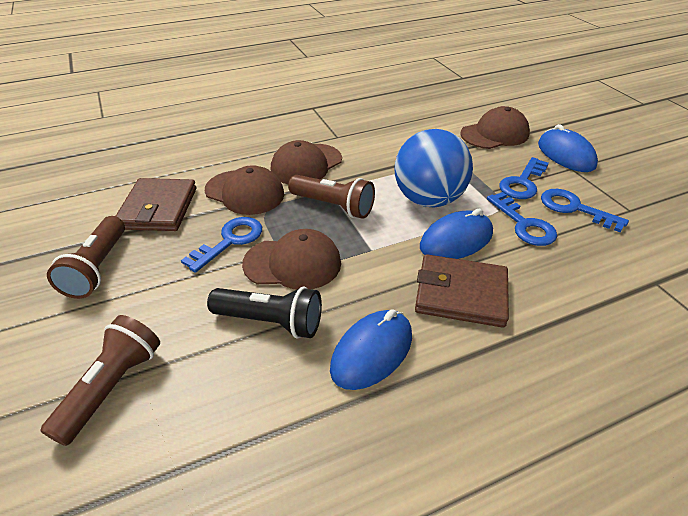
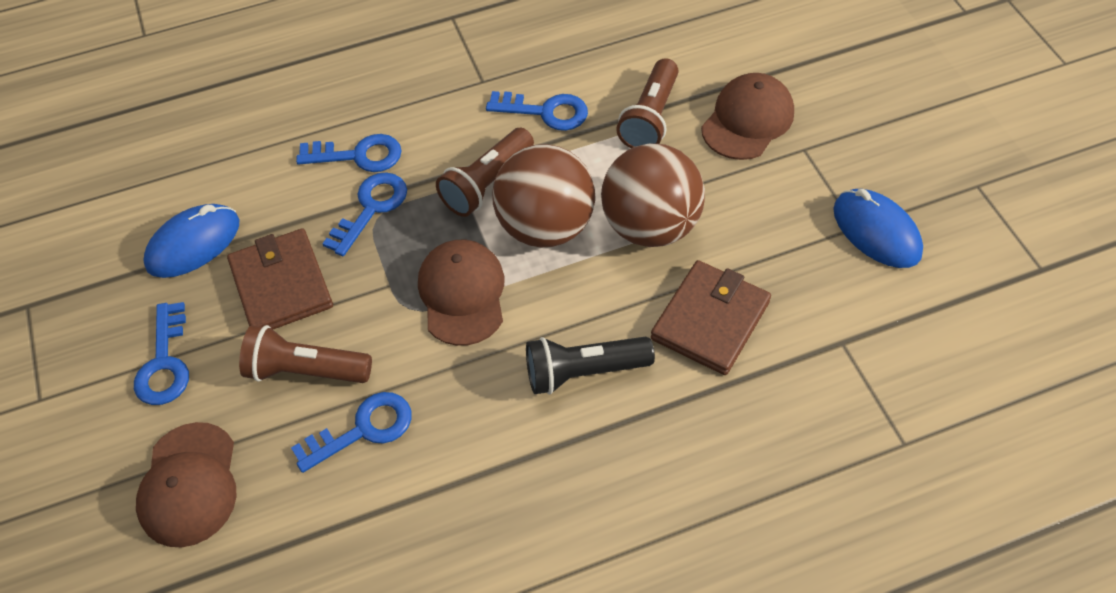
blue ball: [395,129,473,207] = 1 -> none = 0
blue key: [181,217,262,273] [487,192,557,246] [499,157,549,199] [541,189,629,233] = 4 -> [134,302,189,405] [291,392,411,473] [296,134,402,172] [322,172,407,256] [486,91,588,131] = 5
blue mouse: [330,309,412,390] [420,209,493,259] [538,124,598,172] = 3 -> [143,204,239,278] [833,189,923,268] = 2
brown ball: none = 0 -> [492,144,595,248] [601,143,705,247] = 2
brown cap: [205,165,284,215] [242,229,341,290] [271,140,342,184] [460,106,530,149] = 4 -> [136,422,237,547] [418,240,505,346] [701,73,794,160] = 3

